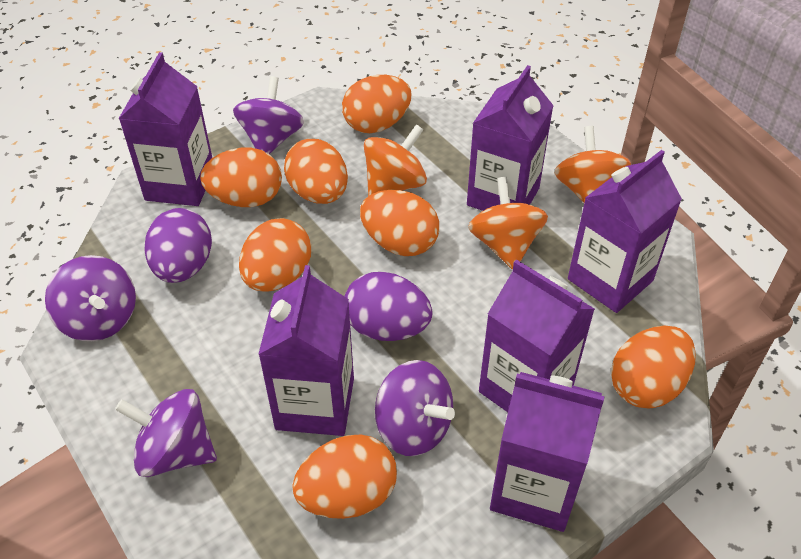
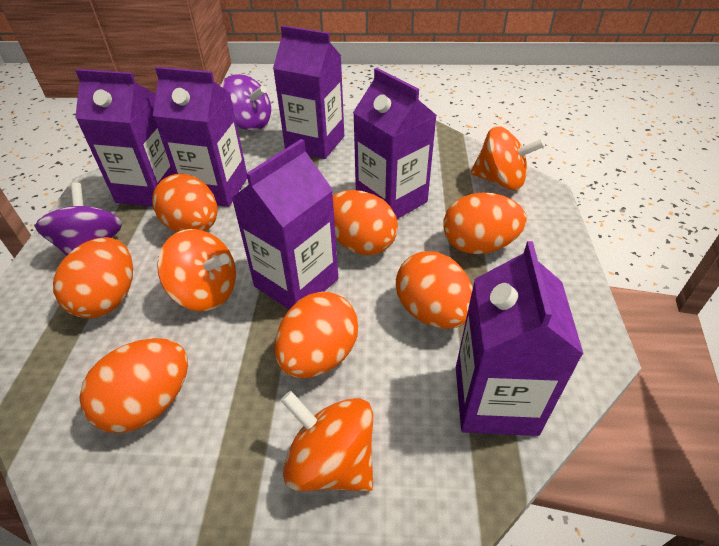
purple egg: [144,208,212,283] [345,272,433,341] = 2 -> none = 0
purple spinning top: [45,255,136,341] [115,389,217,477] [233,76,304,154] [375,360,455,456] = 4 -> [35,183,122,256] [221,74,271,130] = 2

